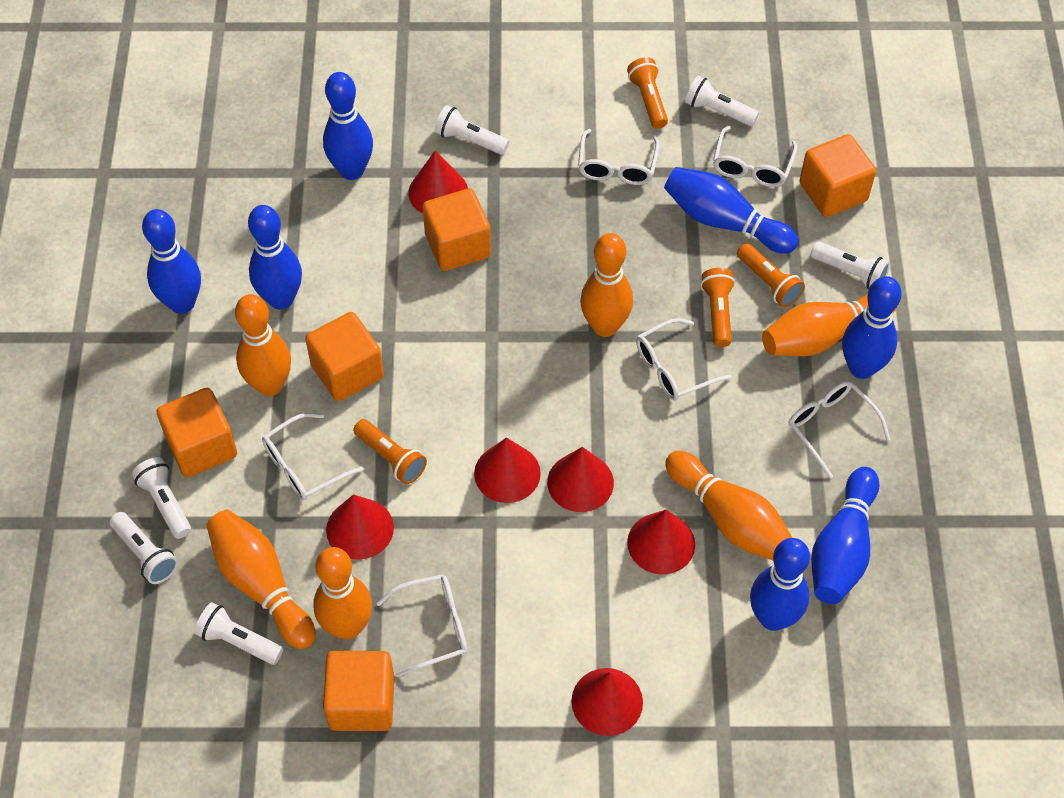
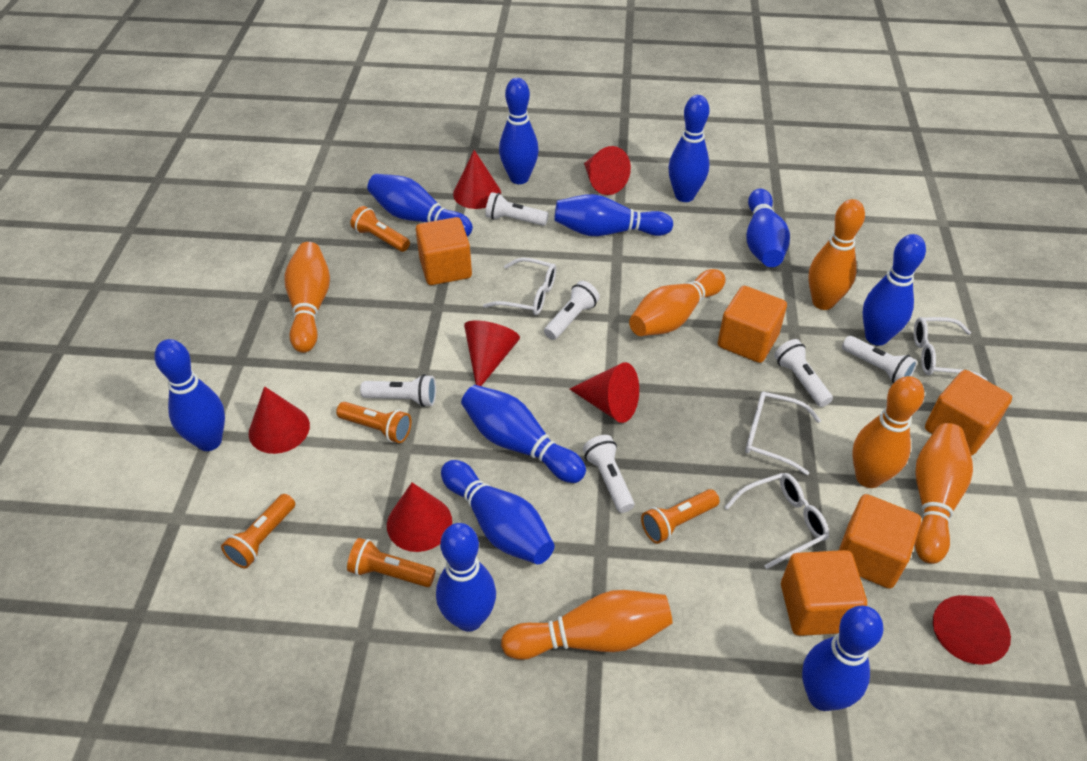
blue bowling pin: [142,209,201,314] [248,205,302,310] [323,72,373,180] [664,167,798,254] [750,538,810,631] [811,467,879,604] [842,276,902,379] = 7 -> [155,339,225,451] [367,174,473,237] [436,523,496,632] [441,460,555,564] [461,385,586,483] [499,78,539,184] [554,194,673,236] [668,95,709,202] [746,189,790,267] [802,606,883,711] [863,234,926,346] = 11
orange flashlight: [353,419,427,484] [627,57,668,129] [701,268,735,347] [737,243,805,307] = 4 -> [221,494,295,569] [336,402,411,443] [347,538,436,587] [351,206,410,252] [641,489,720,544] = 5
red cone: [326,494,394,560] [408,151,468,213] [474,437,541,503] [547,447,614,512] [571,668,643,736] [627,509,695,574] = 6 -> [249,386,310,454] [387,483,452,552] [453,150,501,209] [464,321,520,386] [570,362,639,423] [584,146,631,195] [933,595,1011,665] = 7
white glasses: [262,413,364,500] [376,574,467,677] [578,129,660,185] [636,318,732,400] [713,126,798,187] [788,381,890,478] = 6 -> [483,258,556,315] [725,473,829,569] [745,391,821,475] [914,317,988,381] = 4

